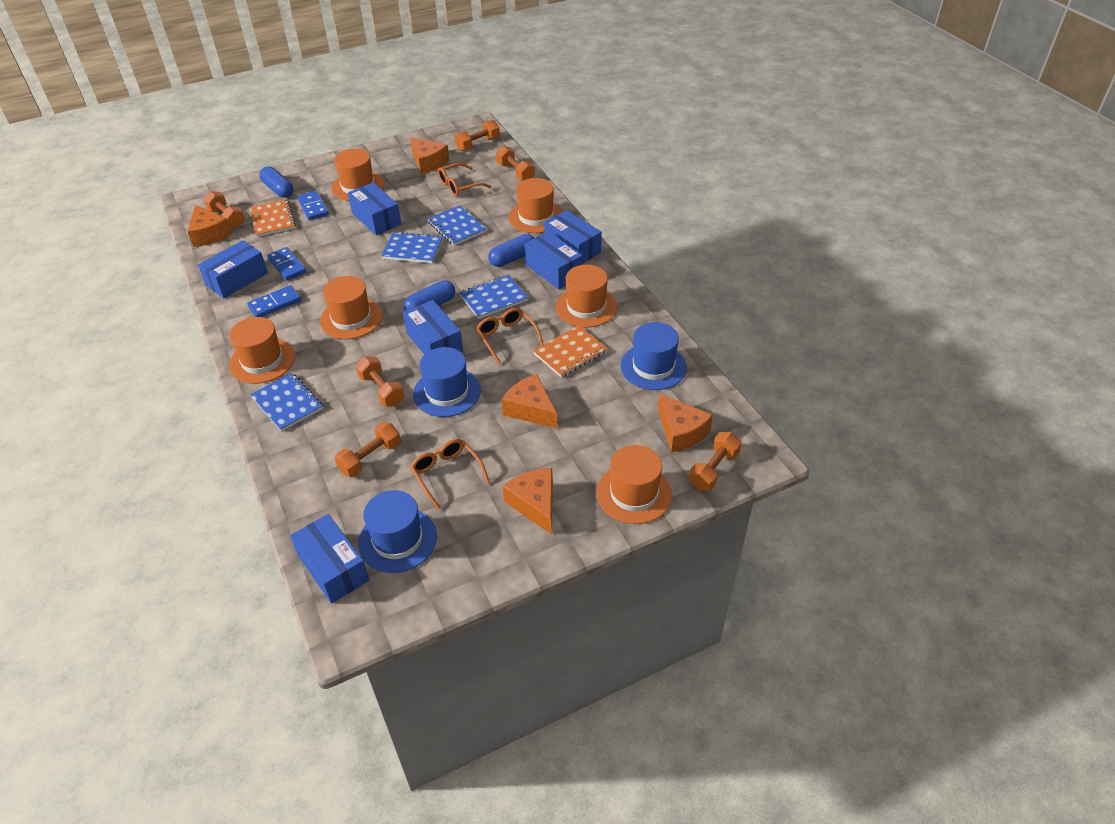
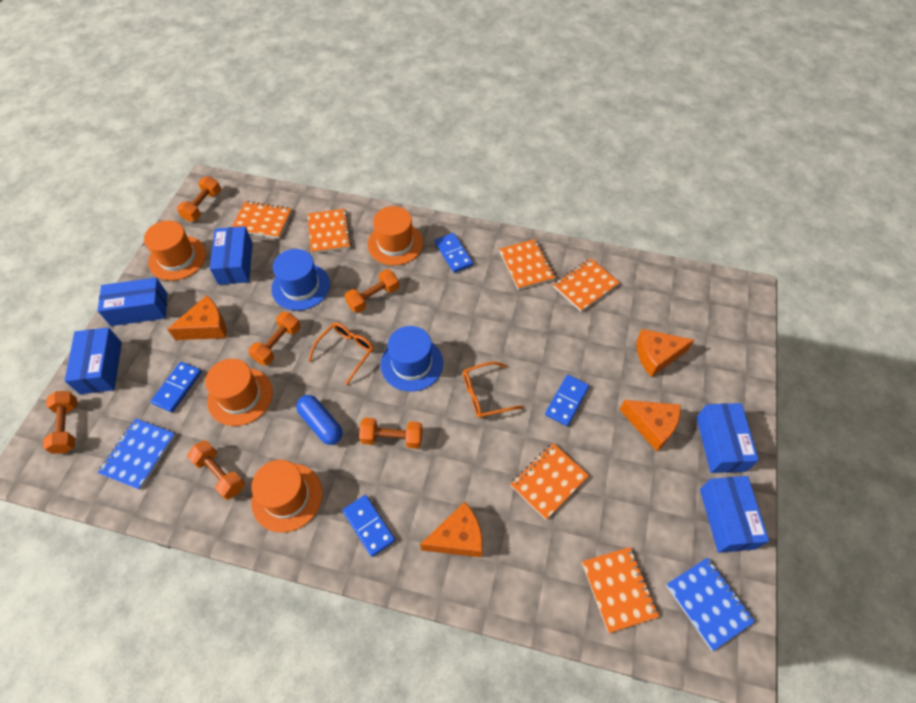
blue box: [198,240,268,298] [290,514,370,604] [348,183,401,235] [403,300,463,355] [524,232,583,289] [544,210,602,263] = 6 -> [65,328,122,394] [98,278,167,326] [210,226,253,285] [696,403,759,473] [700,476,769,553] = 5
blue capsule: [259,166,293,198] [403,280,455,311] [488,234,534,267] = 3 -> [296,395,343,445] = 1
blue domino: [247,285,301,317] [267,247,307,281] [297,190,329,220] = 3 -> [150,362,202,412] [342,495,395,557] [435,233,473,273] [545,375,589,426] = 4
blue hat: [358,490,437,573] [413,347,481,417] [621,322,687,390] = 3 -> [271,249,330,311] [381,326,443,392] = 2
blue notebook: [250,373,323,432] [381,232,443,263] [427,206,486,245] [460,275,528,319] = 4 -> [98,418,176,490] [666,558,755,651] = 2
orange cheese: [187,205,232,247] [410,137,449,174] [502,374,557,429] [503,468,553,534] [658,393,713,453] = 5 -> [167,295,227,340] [420,502,483,557] [619,400,681,451] [637,329,694,377] = 4
orange glasses: [410,439,490,510] [438,163,491,196] [476,308,544,364] = 3 -> [308,322,374,385] [463,362,524,418] = 2
orange hat: [229,317,295,384] [320,276,383,339] [331,149,384,201] [509,178,562,233] [556,265,617,327] [596,445,672,524] = 6 -> [144,221,206,281] [205,359,273,426] [251,460,322,533] [367,206,423,266] = 4
orange notebook: [249,199,296,237] [533,325,608,378] = 2 -> [232,201,292,239] [308,209,351,254] [499,239,556,290] [510,443,589,520] [553,258,620,312] [582,547,659,633] = 6

